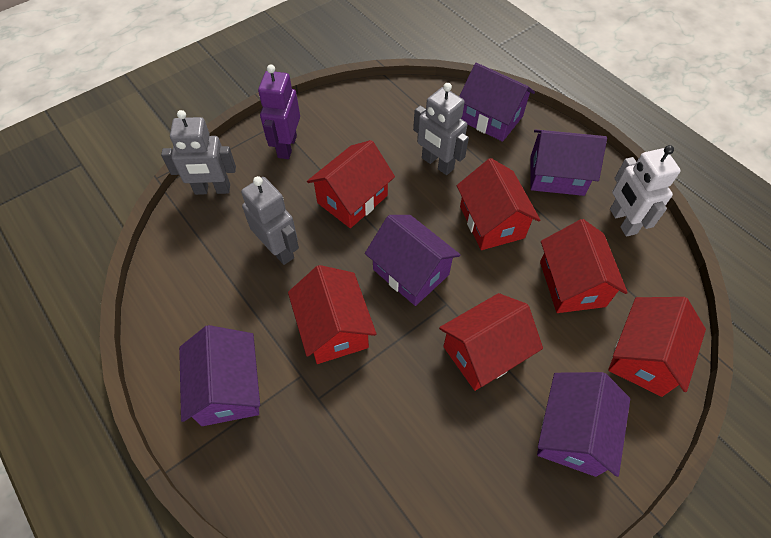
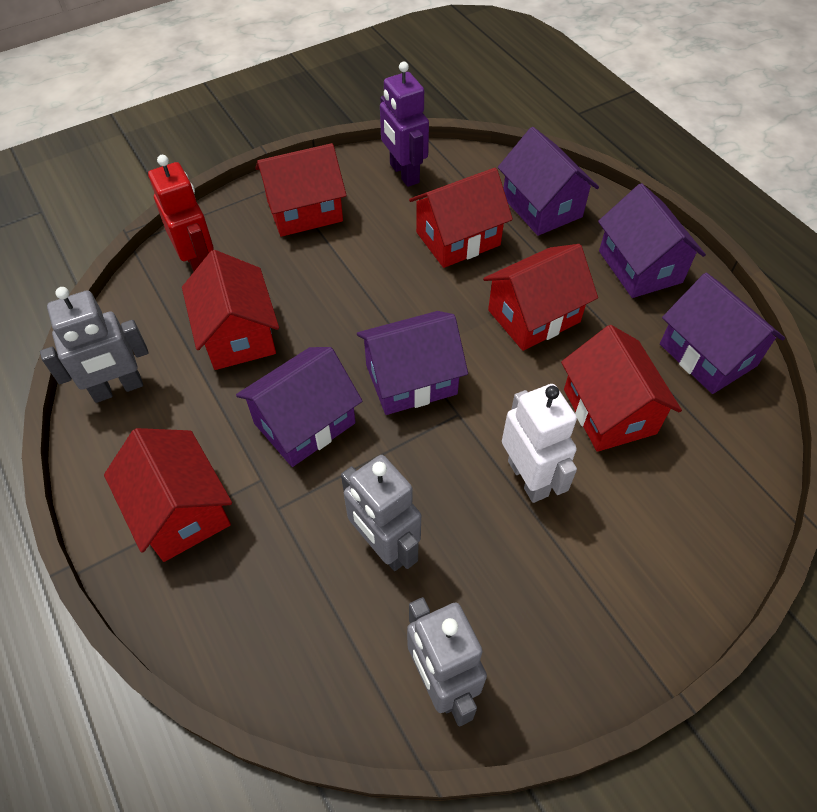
red robot: none = 0 -> [148,155,214,272] = 1

